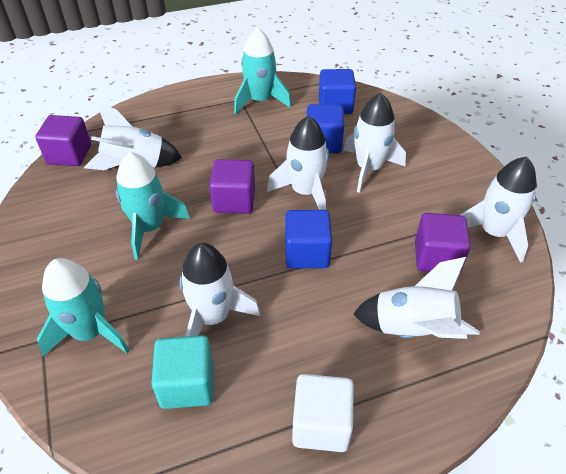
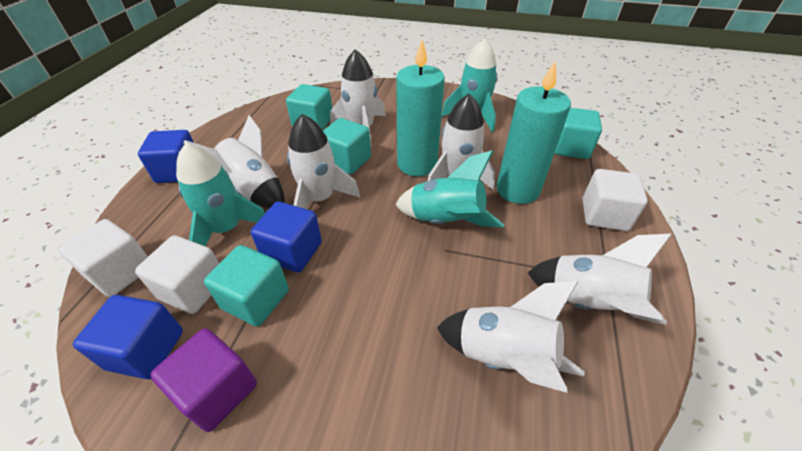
purple cube: [35,115,91,166] [209,159,255,214] [415,213,471,272] = 3 -> [150,328,257,432] = 1
turquoise candle: none = 0 -> [396,39,445,176] [496,60,571,204] = 2
turquoise cube: [151,335,213,409] = 1 -> [204,245,289,327] [286,84,332,130] [323,118,371,175] [554,108,602,159] = 4
white cube: [292,374,354,452] = 1 -> [58,219,148,297] [135,235,219,314] [582,169,648,231] = 3

